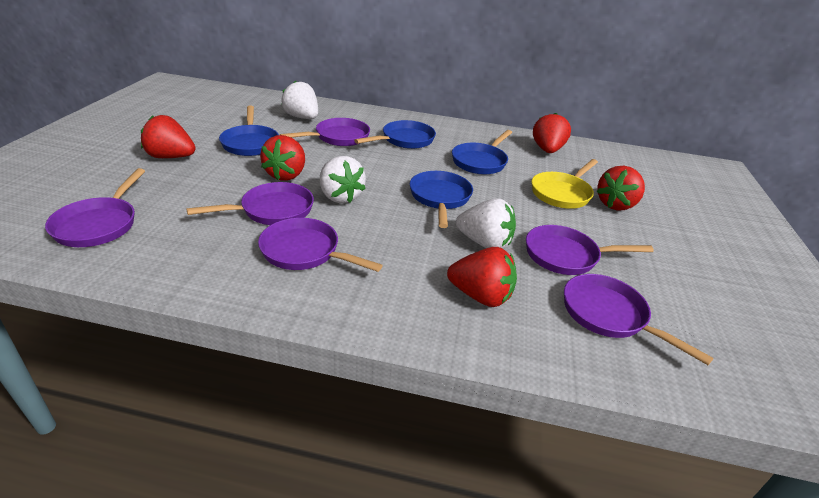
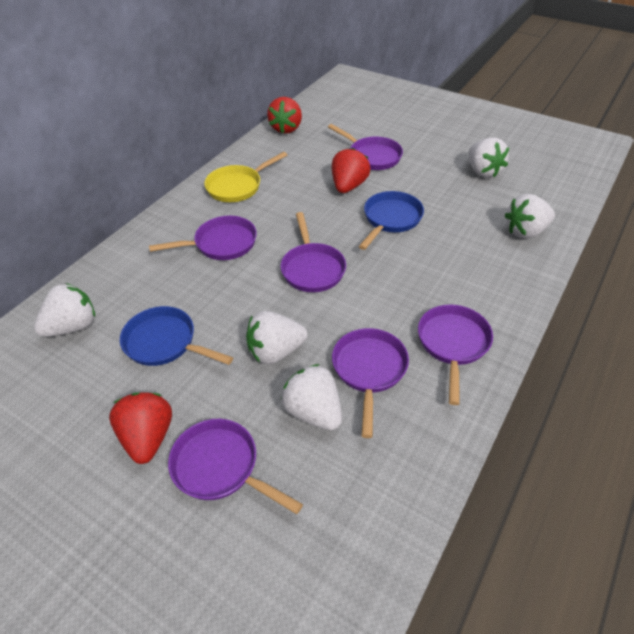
blue pan: [219,106,279,156] [354,120,436,149] [410,171,473,228] [452,130,512,175] = 4 -> [120,306,233,366] [358,191,424,250] = 2
red strawberry: [141,115,196,158] [260,135,305,181] [447,247,517,307] [533,113,571,153] [597,166,645,211] = 5 -> [109,392,172,464] [267,97,302,134] [332,148,370,193] = 3
white strawberry: [281,81,318,119] [320,156,366,203] [456,199,516,248] = 3 -> [34,283,95,337] [246,311,307,365] [281,364,342,430] [469,137,509,178] [505,194,555,239] = 5

